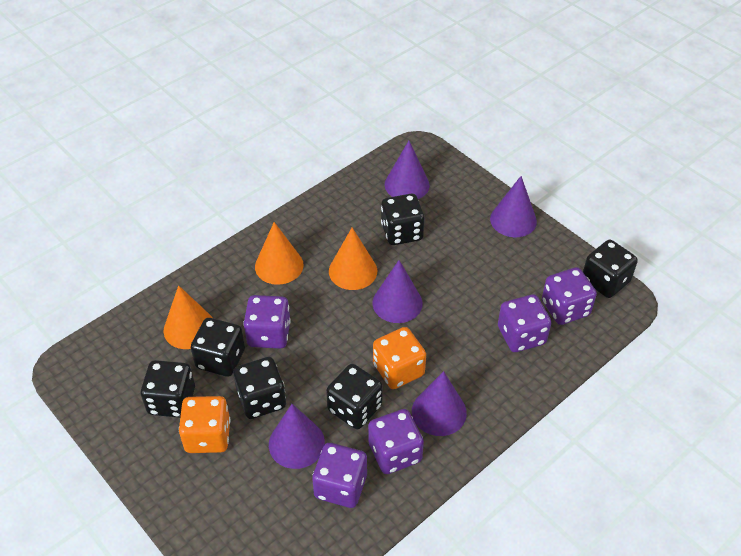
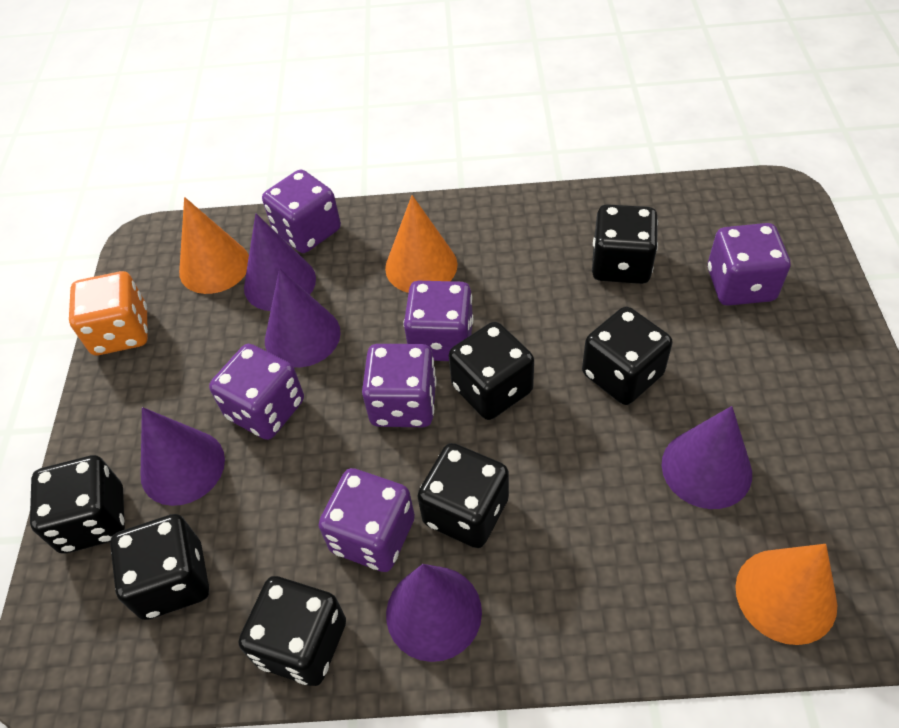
black dice: [141,360,195,418] [191,318,245,377] [233,357,286,419] [326,364,383,429] [381,194,424,245] [583,240,638,298] = 6 -> [30,455,125,554] [110,514,209,620] [239,576,346,686] [417,443,509,548] [449,322,534,420] [582,307,672,405] [592,204,658,284] = 7
orange dice: [179,396,230,453] [373,327,426,389] = 2 -> [69,271,148,355] = 1
purple dice: [243,295,291,349] [312,443,367,508] [368,409,424,474] [498,294,551,352] [542,267,597,325] = 5 -> [209,344,304,440] [262,169,341,253] [318,468,415,572] [362,344,436,427] [403,281,473,361] [708,223,790,306] = 6

